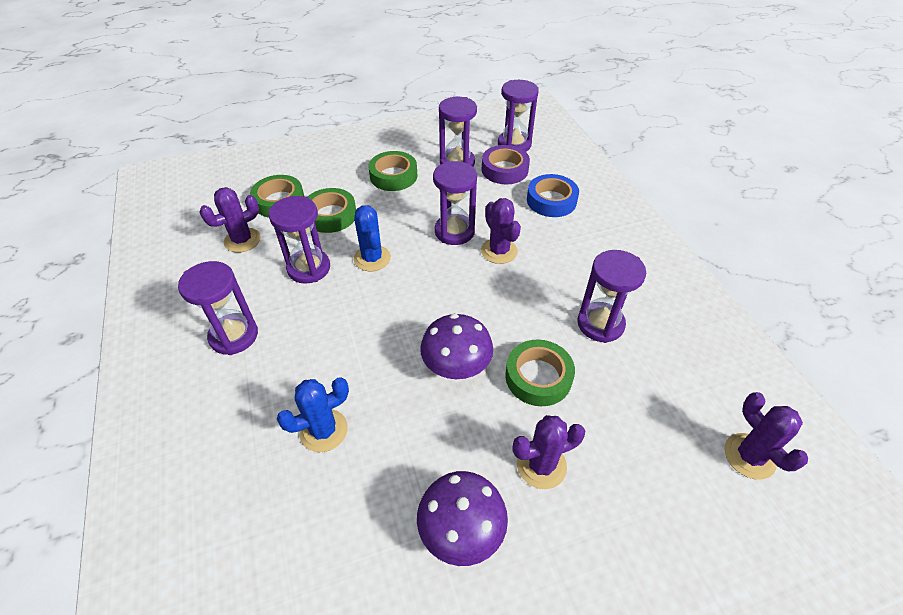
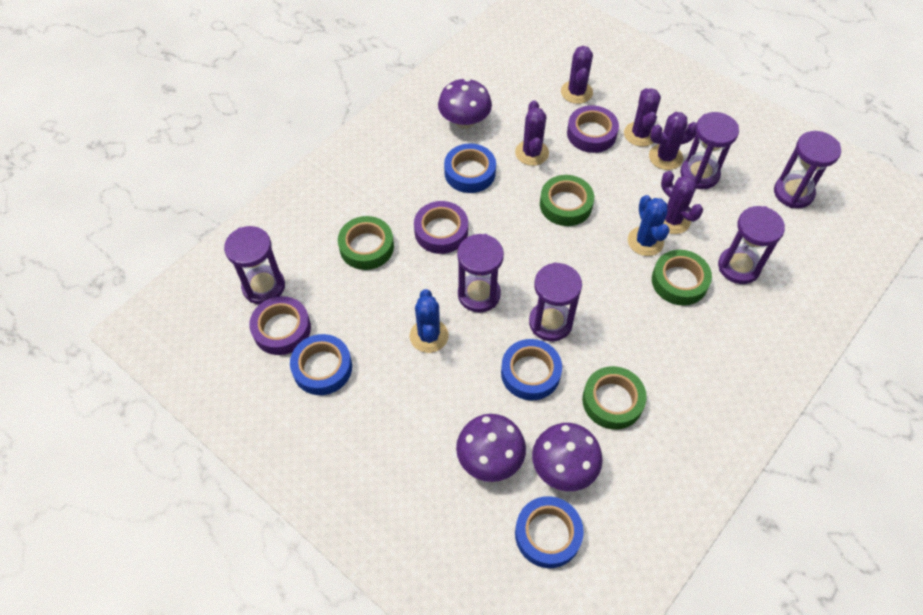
blue tape: [527,174,579,217] = 1 -> [290,334,352,395] [444,144,496,193] [501,339,562,401] [515,496,584,568] = 4
purple cactus: [199,187,261,253] [481,198,521,264] [512,415,585,489] [724,392,808,480] = 4 -> [515,100,549,166] [561,46,593,104] [624,88,661,147] [649,112,697,170] [661,171,703,234] = 5
purple mushroom: [417,471,508,566] [420,314,493,379] = 2 -> [438,78,492,129] [456,414,526,482] [532,423,603,491] = 3
purple tape: [482,145,530,184] = 1 -> [249,296,311,355] [414,201,468,254] [567,105,619,153] = 3

